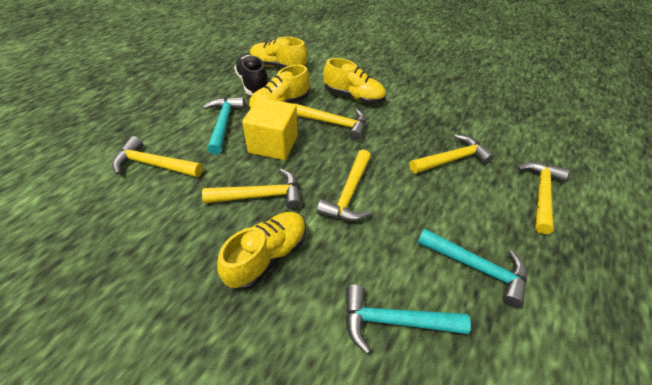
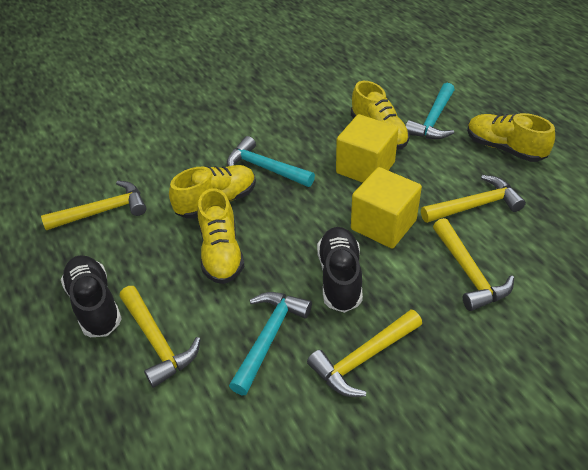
black shoe: [234,54,268,95] = 1 -> [61,255,122,337] [317,227,363,313] = 2
yellow cube: [242,97,298,160] = 1 -> [336,114,399,183] [351,167,422,249] = 2
yellow hammer: [112,136,203,177] [202,169,302,209] [294,103,366,140] [317,150,371,222] [409,134,494,174] [517,162,569,234] = 6 -> [41,181,146,230] [120,286,201,388] [307,310,422,397] [421,175,526,223] [433,218,514,311] = 5

